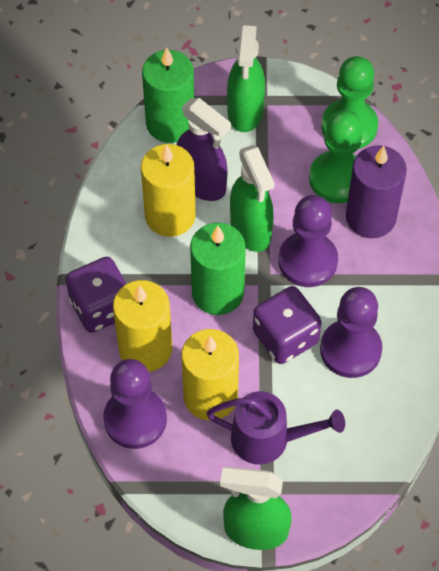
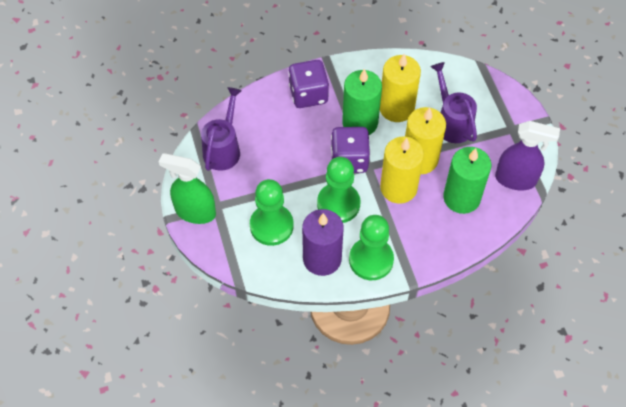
green pawn: [309,110,363,203] [321,56,378,149] = 2 -> [250,179,294,246] [317,157,360,223] [349,215,394,280] = 3
green spray bottle: [220,467,292,550] [227,24,265,132] [230,145,274,252] = 3 -> [159,153,216,224] = 1
purple pawn: [103,359,167,449] [278,195,338,287] [320,287,382,378] = 3 -> none = 0
purple watering can: [206,391,345,465] = 1 -> [201,87,242,171] [431,62,477,143] = 2

